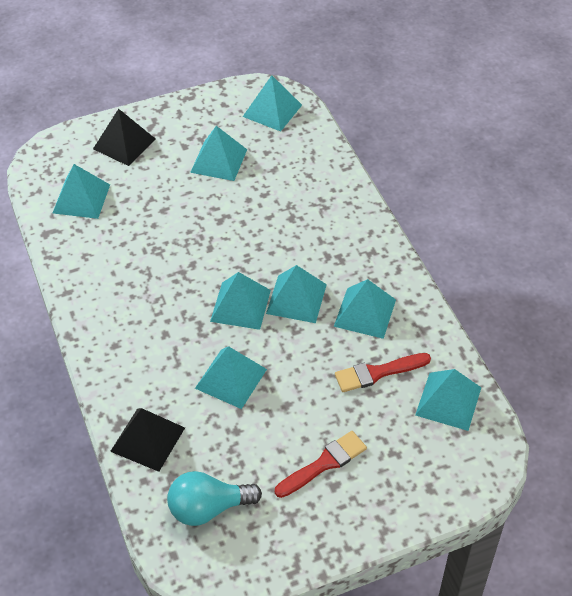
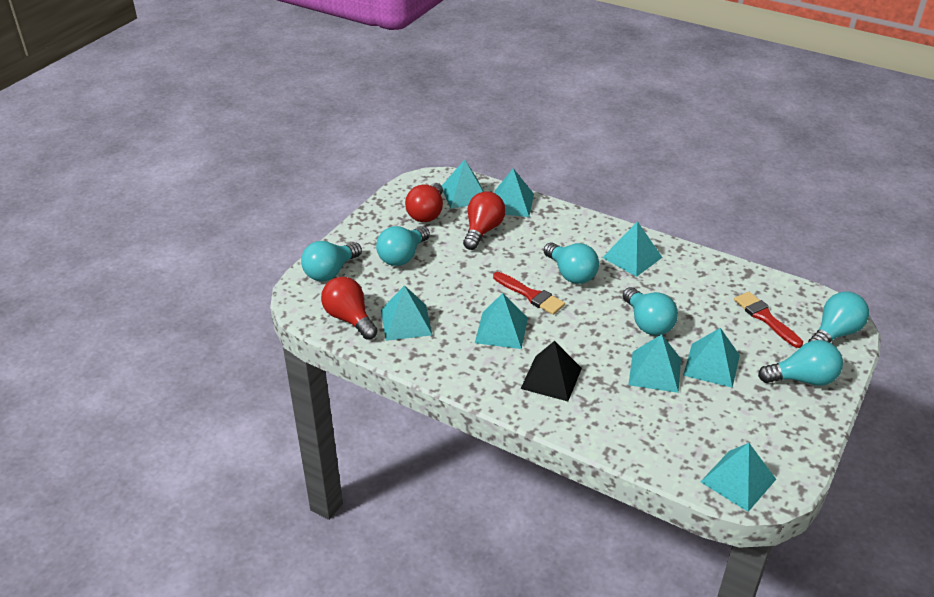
black pyramid: [93,109,156,166] [110,408,185,472] = 2 -> [521,341,582,401] = 1
red light bulb: none = 0 -> [321,277,378,340] [405,183,443,222] [463,191,506,250] = 3
turquoise light bulb: [167,471,262,526] = 1 -> [301,241,362,281] [376,226,430,266] [544,242,599,284] [623,287,678,336] [758,340,843,386] [808,292,869,343] = 6

